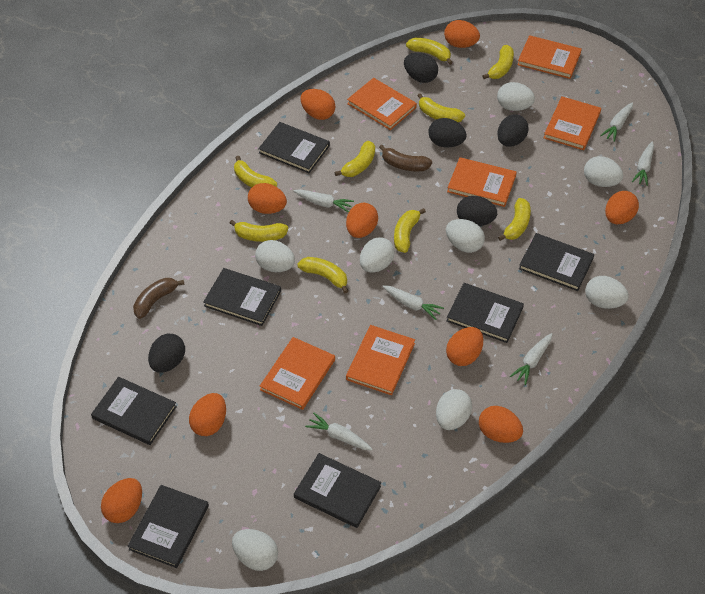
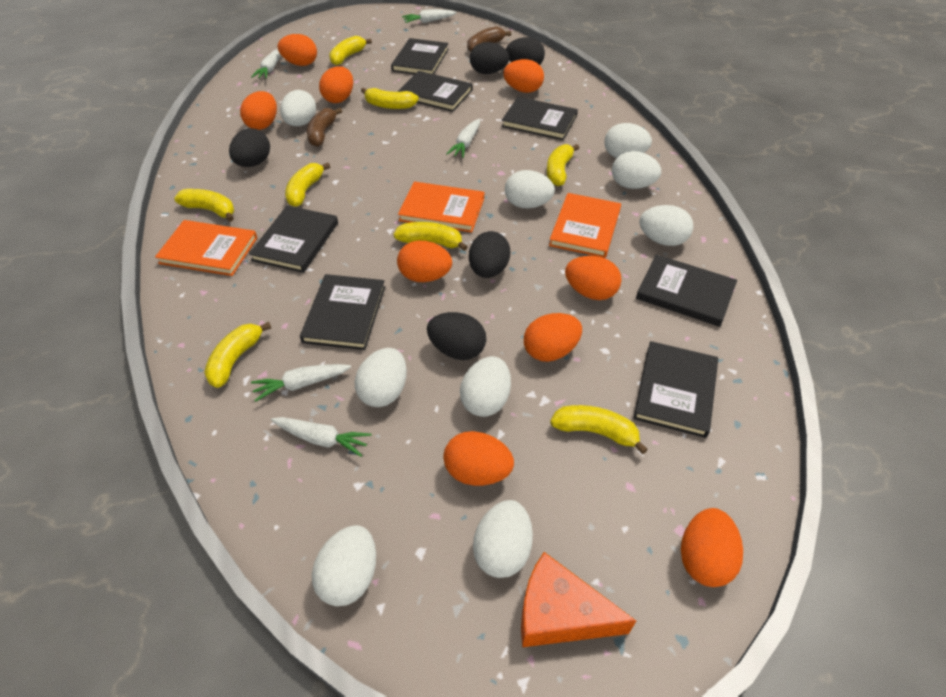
orange book: [260,337,335,410] [346,325,415,395] [347,78,417,130] [447,157,517,207] [517,35,582,79] [544,96,601,150] = 6 -> [155,220,257,276] [398,181,484,233] [549,193,621,258] = 3
orange cheese: none = 0 -> [521,552,636,647] = 1
white carrot: [293,189,354,213] [305,413,373,451] [382,285,444,320] [510,333,552,385] [600,102,633,142] [632,141,654,186] = 6 -> [251,49,281,79] [251,364,351,402] [271,417,371,457] [402,9,457,23] [446,119,480,158] = 5
white egg: [232,529,278,571] [255,240,295,272] [360,237,395,273] [436,389,472,430] [446,219,485,253] [497,82,535,111] [584,156,623,187] [585,276,629,309] = 8 -> [280,90,316,126] [312,525,376,606] [355,348,407,407] [460,356,511,417] [473,500,533,578] [505,170,555,208] [604,123,652,158] [612,151,661,189] [639,205,693,246] = 9
yellow banana: [230,220,288,242] [234,156,277,188] [297,257,348,293] [335,141,375,177] [394,208,426,253] [406,38,453,65] [417,93,465,122] [482,45,514,79] [498,198,531,241] = 9 -> [174,189,234,222] [204,322,271,388] [285,163,330,207] [329,36,372,65] [361,88,419,109] [393,222,468,251] [547,144,579,186] [550,405,648,454] = 8

